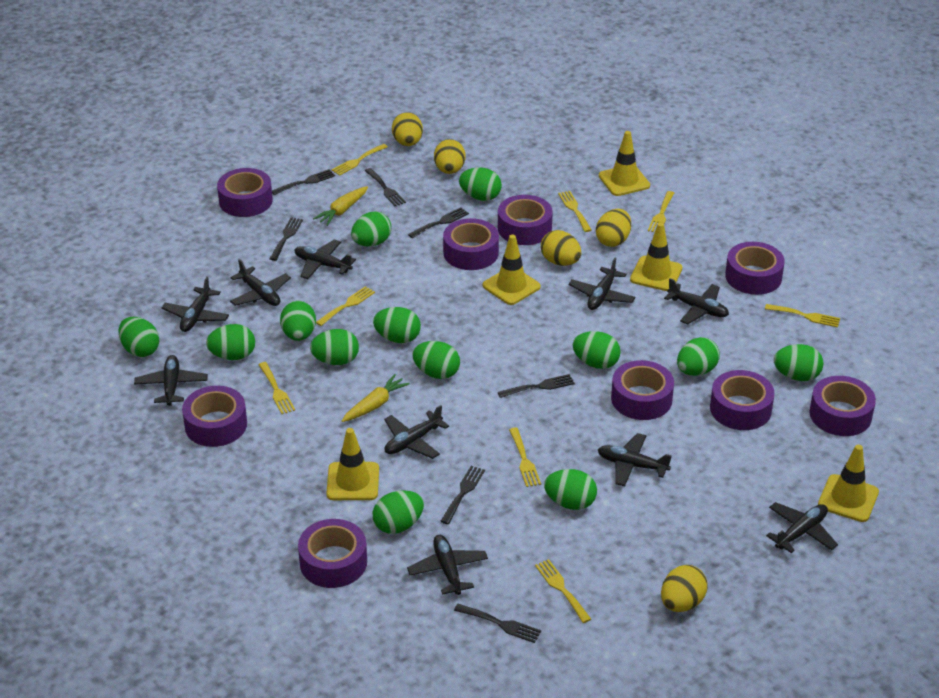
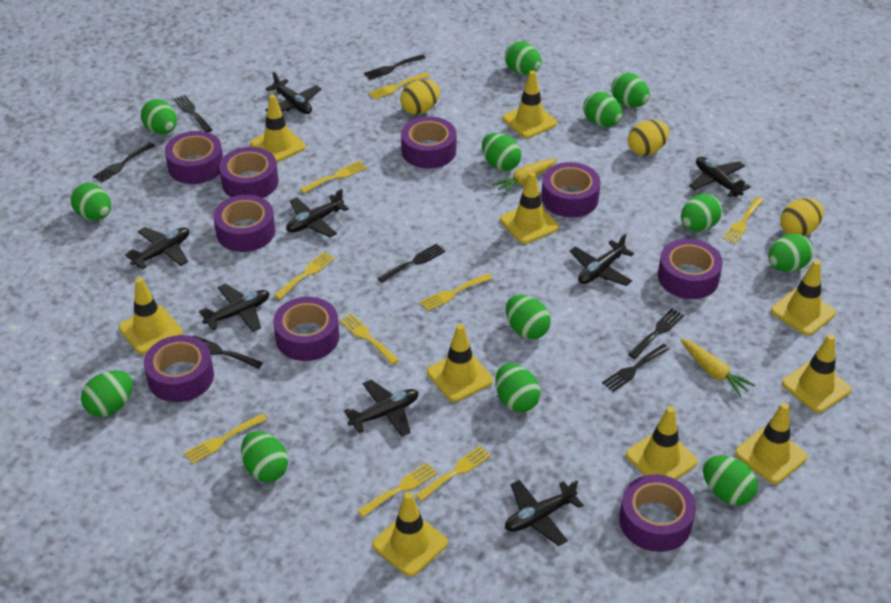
black plane: [134,355,208,406] [161,276,229,332] [230,259,291,306] [295,239,356,279] [384,405,449,459] [407,535,488,595] [569,258,635,310] [598,433,672,486] [664,278,729,324] [766,502,838,553] = 10 -> [125,227,189,269] [199,284,269,332] [265,72,321,114] [286,189,349,238] [344,380,419,437] [505,480,583,546] [570,234,634,286] [689,157,751,197] = 8
yellow egg: [392,112,423,146] [434,139,465,174] [541,230,581,266] [596,209,631,247] [661,565,708,612] = 5 -> [400,79,440,115] [628,120,669,156] [780,198,824,236] = 3
yellow fork: [258,362,295,414] [316,286,375,326] [332,144,388,176] [509,428,541,487] [535,559,591,623] [558,191,591,232] [648,191,674,232] [765,304,840,327] = 8 -> [184,414,267,464] [274,252,335,299] [300,161,367,193] [340,313,399,365] [357,463,438,517] [368,72,430,100] [416,446,491,501] [420,273,492,311] [723,197,764,244] = 9
yellow traffic cone: [327,428,379,500] [483,235,541,305] [599,131,650,196] [630,223,682,291] [818,445,879,522] = 5 -> [119,278,183,354] [250,94,306,163] [372,492,448,577] [427,324,493,402] [500,172,559,244] [503,70,557,138] [626,406,698,479] [735,403,807,484] [771,260,836,336] [782,334,851,413] = 10

